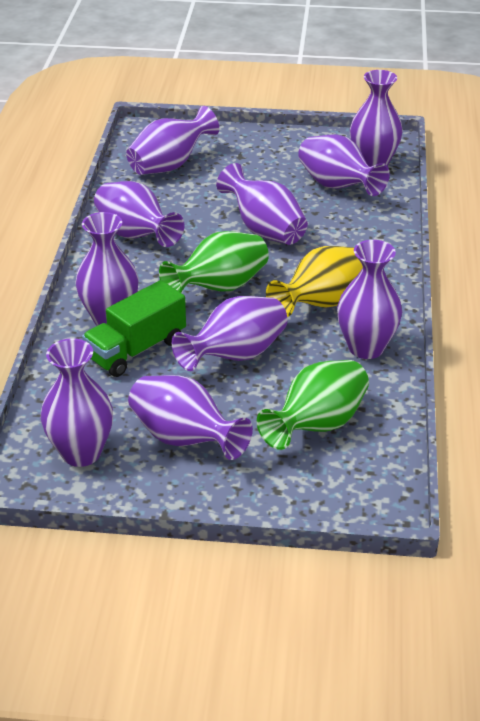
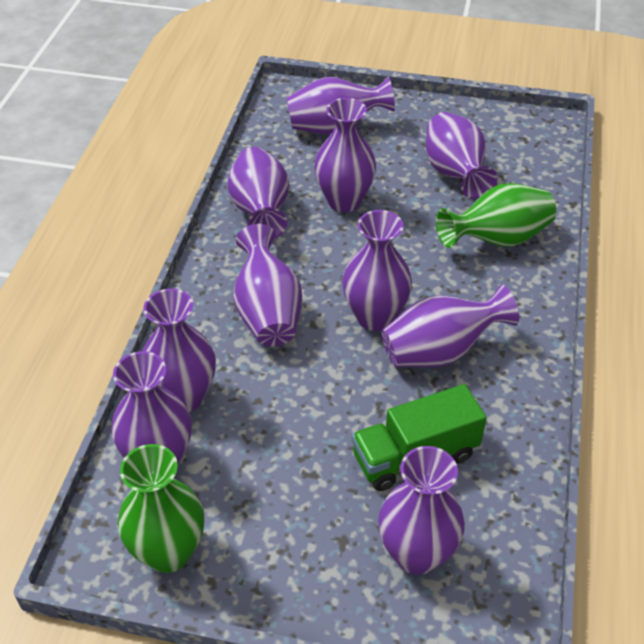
yellow vase: [266,246,363,317] = 1 -> none = 0

